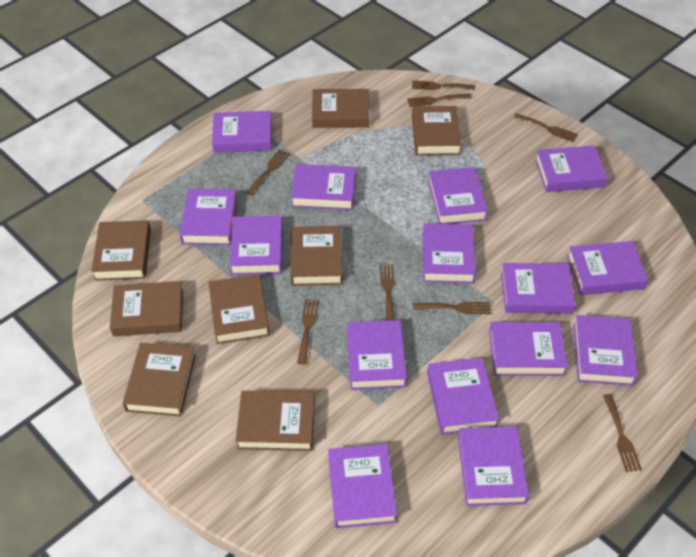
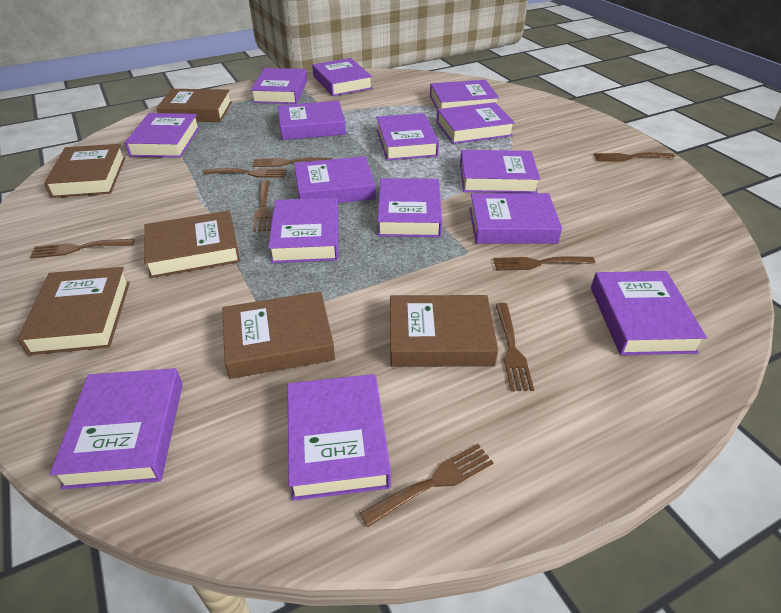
brown book: [91,220,151,281] [110,281,183,336] [123,343,196,416] [208,274,270,344] [236,391,315,451] [291,226,343,286] [312,89,369,128] [412,106,462,155] = 8 -> [18,267,130,355] [44,144,125,198] [144,210,240,278] [157,89,232,122] [222,291,335,379] [390,295,498,367] = 6

